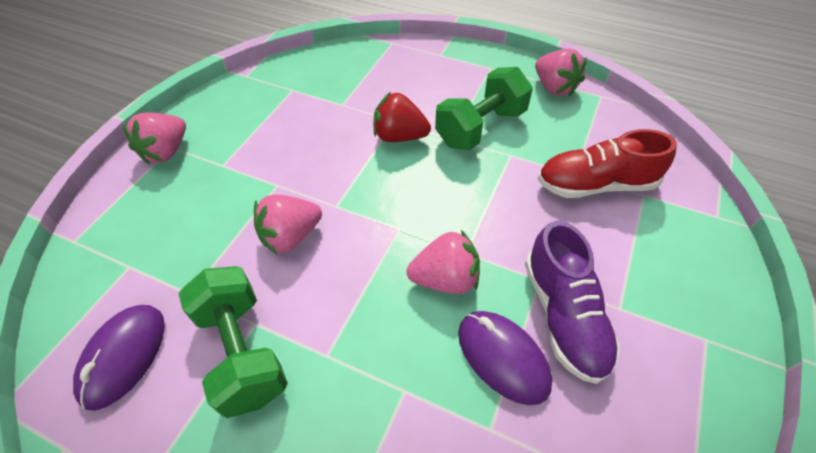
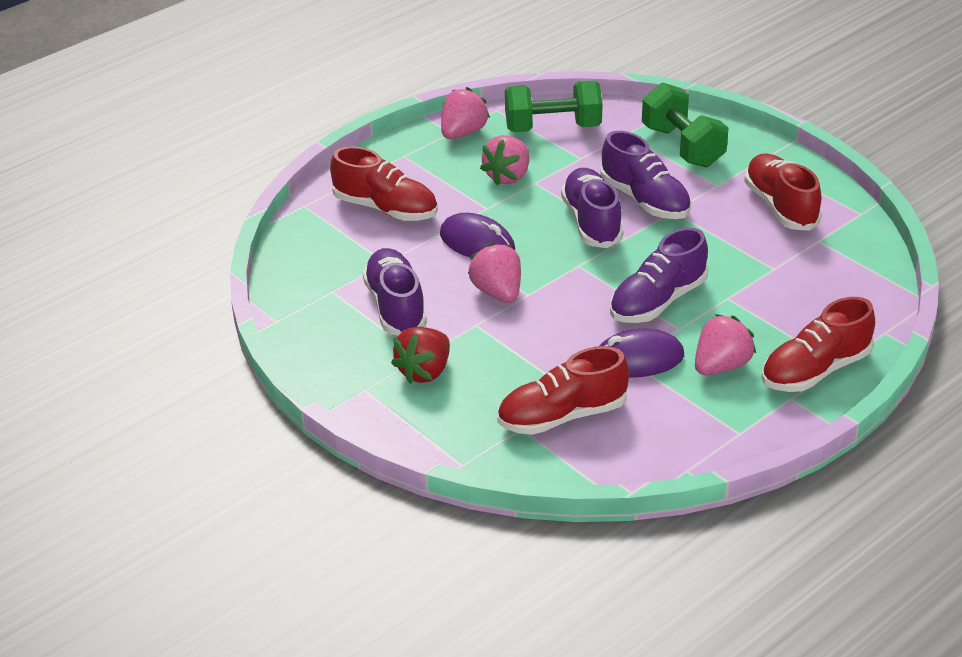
purple shoe: [525,221,620,384] = 1 -> [362,248,427,336] [561,168,623,248] [600,131,691,219] [610,228,708,323] = 4
red shoe: [538,129,677,198] = 1 -> [330,146,438,221] [497,346,629,435] [744,153,822,231] [761,297,875,392] = 4

